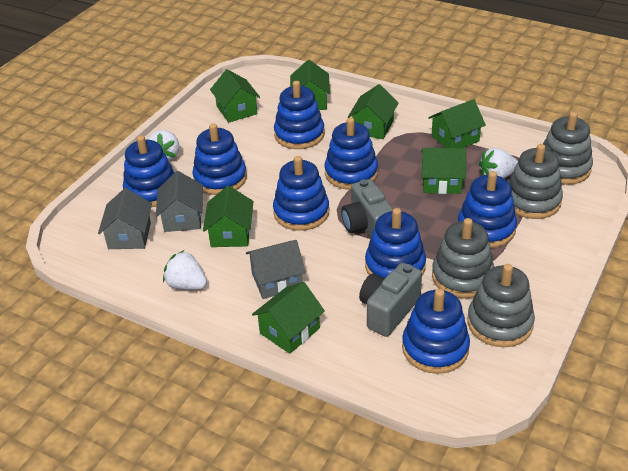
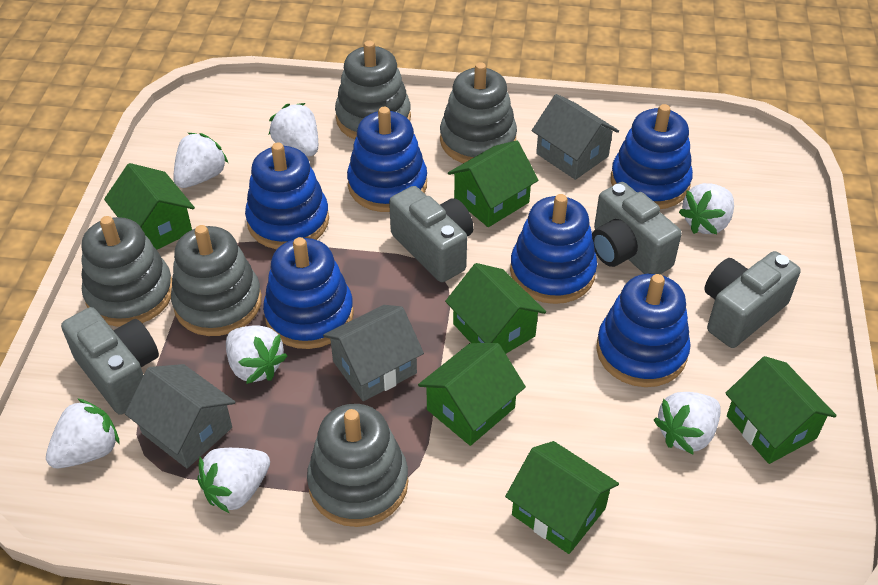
blue stacking toy: [123,135,175,207] [192,123,247,195] [273,156,329,231] [274,81,325,149] [325,118,378,190] [365,208,426,278] [402,289,470,374] [458,171,517,248] = 8 -> [245,143,329,249] [263,237,354,349] [347,107,427,212] [510,194,597,304] [596,274,691,387] [611,104,693,209] = 6
green house: [203,186,253,247] [210,70,260,123] [252,282,325,354] [290,60,330,110] [348,84,398,139] [421,148,466,194] [428,99,486,148] = 7 -> [104,163,195,250] [418,343,526,446] [445,263,546,354] [448,140,539,227] [505,441,619,554] [725,356,837,464] = 6
grey camera: [341,179,393,238] [359,263,422,337] = 2 -> [61,307,159,415] [389,186,474,282] [592,182,682,274] [704,251,801,348] = 4
grey stacking toy: [432,218,494,298] [467,264,535,347] [508,144,563,219] [543,112,593,185] = 4 -> [81,216,172,327] [171,225,262,336] [307,404,408,527] [335,41,411,140] [440,62,517,163] = 5
white strawberry: [148,130,179,161] [163,250,207,290] [479,148,518,178] = 3 -> [46,399,120,468] [173,133,228,188] [197,448,270,514] [226,325,287,384] [269,103,318,156] [654,392,721,455] [679,183,734,234] = 7

